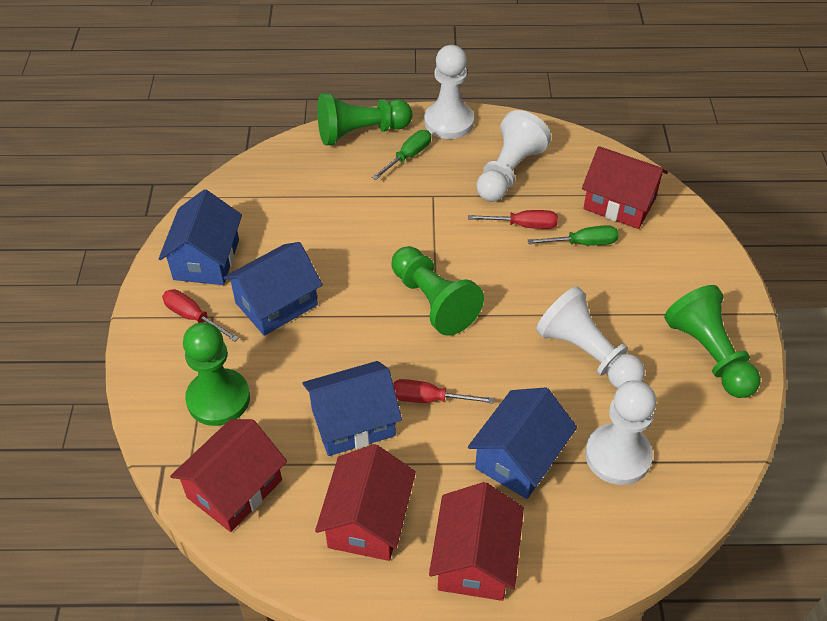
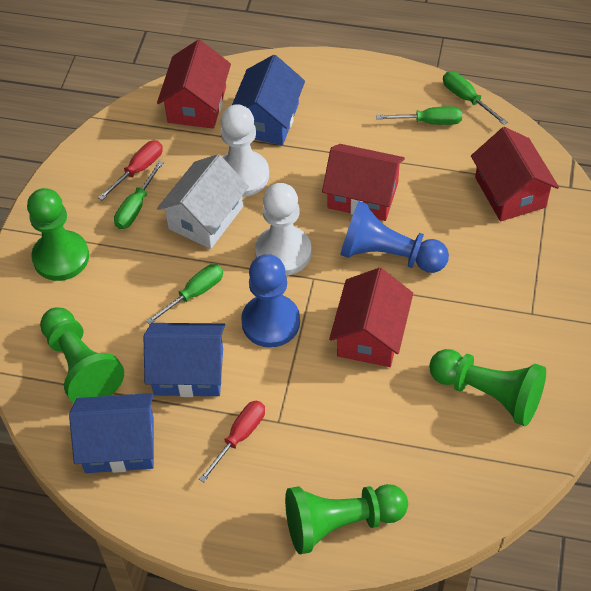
blue house: [158,189,242,285] [223,242,323,336] [302,361,402,456] [468,387,577,499] = 4 -> [69,393,154,473] [144,323,225,397] [232,55,305,145] = 3
blue pawn: none = 0 -> [241,254,300,348] [340,201,449,273] = 2
green screwdriver: [372,130,431,180] [528,225,619,246] = 2 -> [114,161,164,229] [146,264,223,325] [376,106,462,125] [443,71,507,125] = 4
red screwdriver: [162,289,239,342] [393,379,494,404] [468,210,558,229] = 3 -> [98,141,163,200] [199,401,265,482] = 2
white house: none = 0 -> [157,154,249,249] = 1
white pawn: [424,45,474,139] [476,110,551,202] [536,287,645,388] [585,380,656,485] = 4 -> [221,104,269,197] [255,183,311,276] = 2

